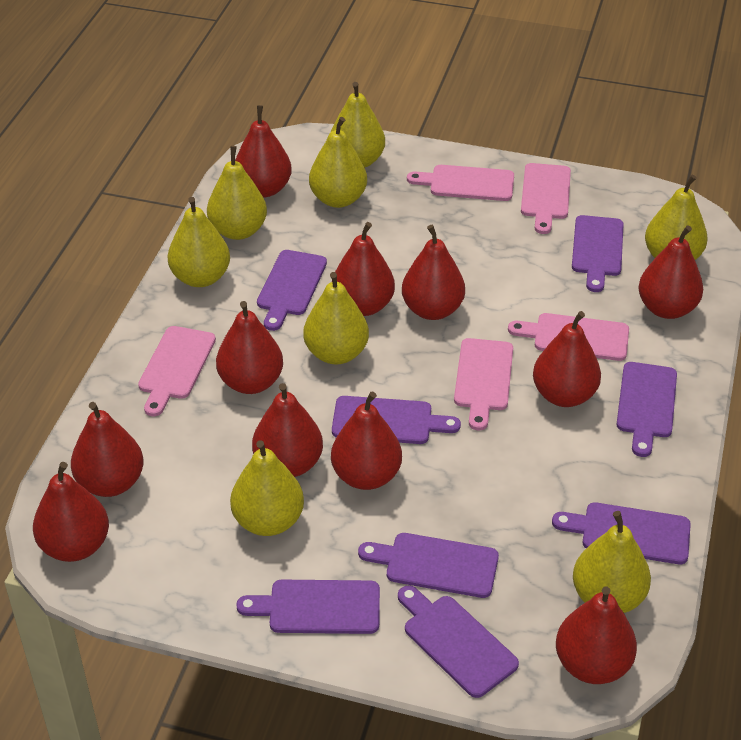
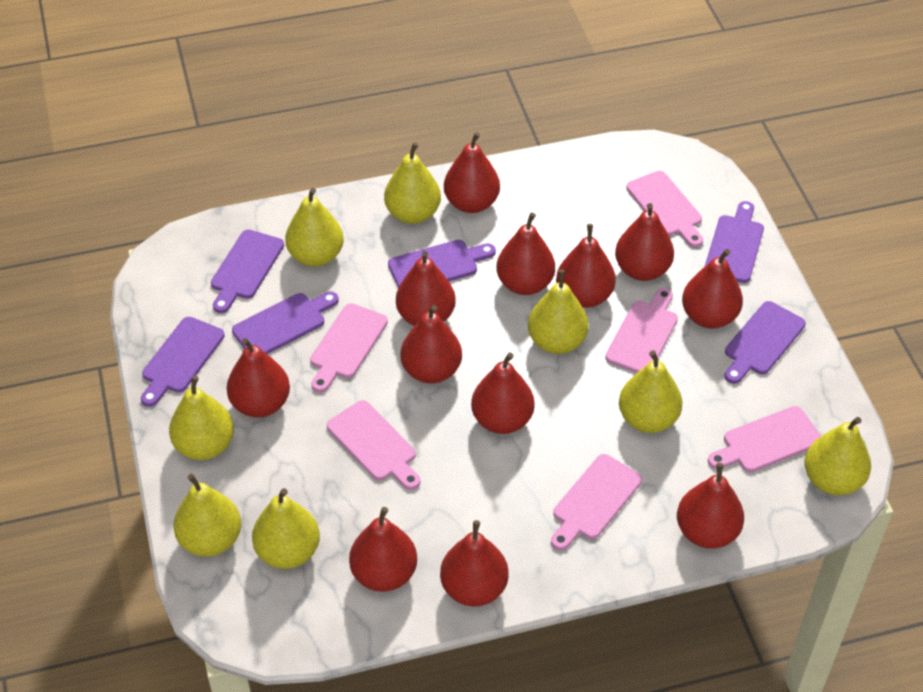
pink cutting board: [138,326,216,416] [407,165,514,201] [454,338,513,430] [508,313,629,361] [521,163,571,234] = 5 -> [310,303,388,393] [327,400,420,490] [551,454,642,550] [605,288,678,373] [626,171,703,247] [708,406,821,472] = 6
purple cutting board: [236,580,380,634] [257,250,327,331] [332,396,461,444] [358,533,499,598] [398,585,519,698] [552,502,691,564] [572,215,624,292] [616,362,677,457] = 8 -> [141,317,225,407] [211,230,284,313] [232,291,339,354] [388,240,496,288] [705,201,764,283] [724,301,806,384] = 6
red pear: [33,462,109,562] [71,402,144,497] [216,301,283,394] [235,105,292,198] [252,383,323,477] [331,391,402,490] [335,222,395,316] [402,225,465,320] [533,311,601,407] [556,587,637,684] [638,225,703,319] = 11 -> [227,338,290,418] [349,507,417,592] [396,251,456,326] [401,305,462,384] [440,520,509,607] [444,132,500,213] [471,352,534,434] [496,213,555,295] [556,224,616,308] [615,203,674,281] [677,463,744,549] [682,249,743,328] = 12

